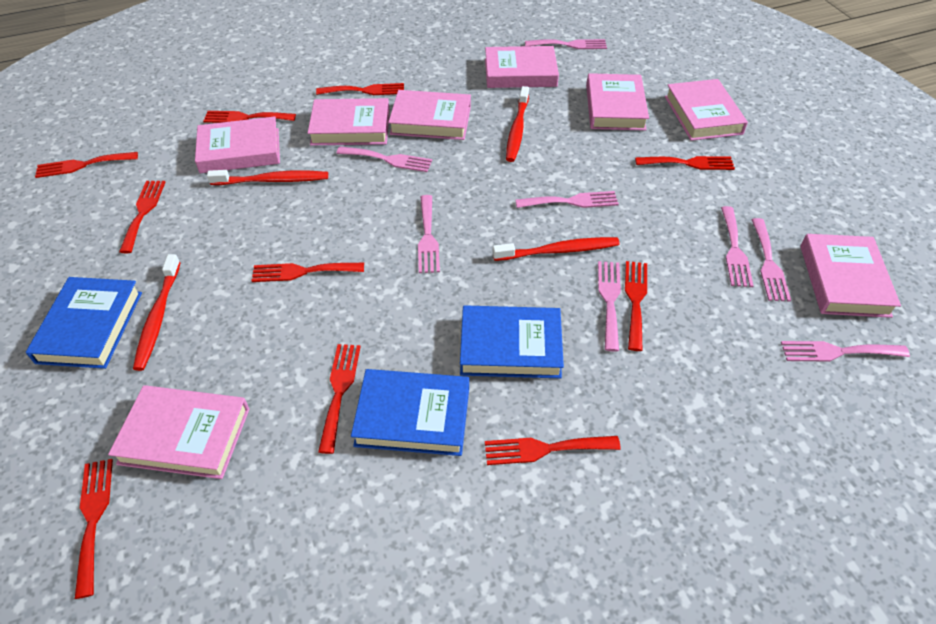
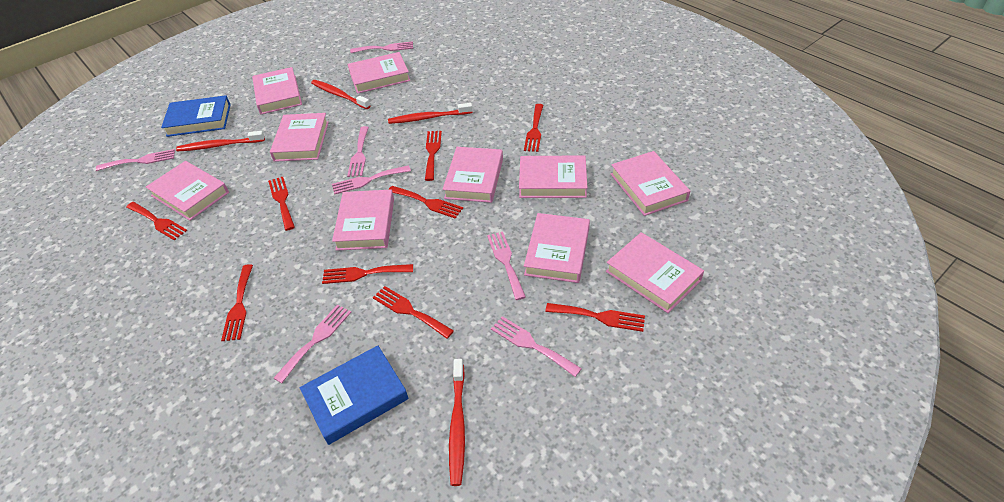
blue book: [26,277,142,369] [351,369,469,456] [460,306,564,378] = 3 -> [161,95,231,137] [300,345,409,445] = 2
pink book: [108,385,249,479] [195,116,280,173] [308,98,390,145] [388,90,471,140] [485,46,559,88] [586,73,649,131] [665,79,748,141] [800,234,901,318] = 8 -> [146,161,229,221] [252,67,302,114] [270,113,329,162] [332,190,394,251] [347,52,410,94] [443,147,503,203] [519,155,587,198] [524,213,590,283] [606,232,704,313] [611,151,690,216] = 10
pink fork: [336,146,432,172] [418,195,440,273] [515,191,619,208] [525,39,607,49] [598,261,621,352] [721,206,754,287] [752,218,791,302] [781,341,910,362] = 8 -> [96,149,175,171] [274,305,352,383] [332,165,411,194] [347,126,369,177] [350,41,413,53] [487,231,526,300] [491,316,582,377] = 7
red fork: [35,152,138,178] [75,459,113,599] [119,181,165,253] [203,111,296,123] [251,263,364,282] [316,83,404,95] [318,344,361,454] [485,436,621,465] [625,261,647,351] [635,156,735,170] = 10 -> [126,202,187,240] [221,264,253,341] [268,177,295,231] [322,264,413,284] [373,286,454,339] [388,186,463,219] [425,131,442,181] [524,104,543,152] [545,303,645,332] = 9

